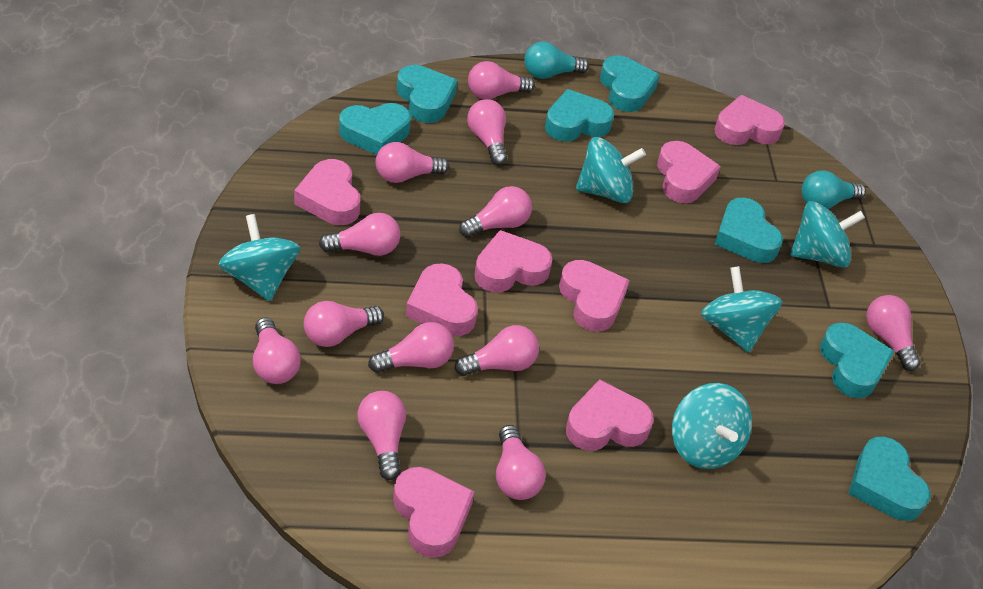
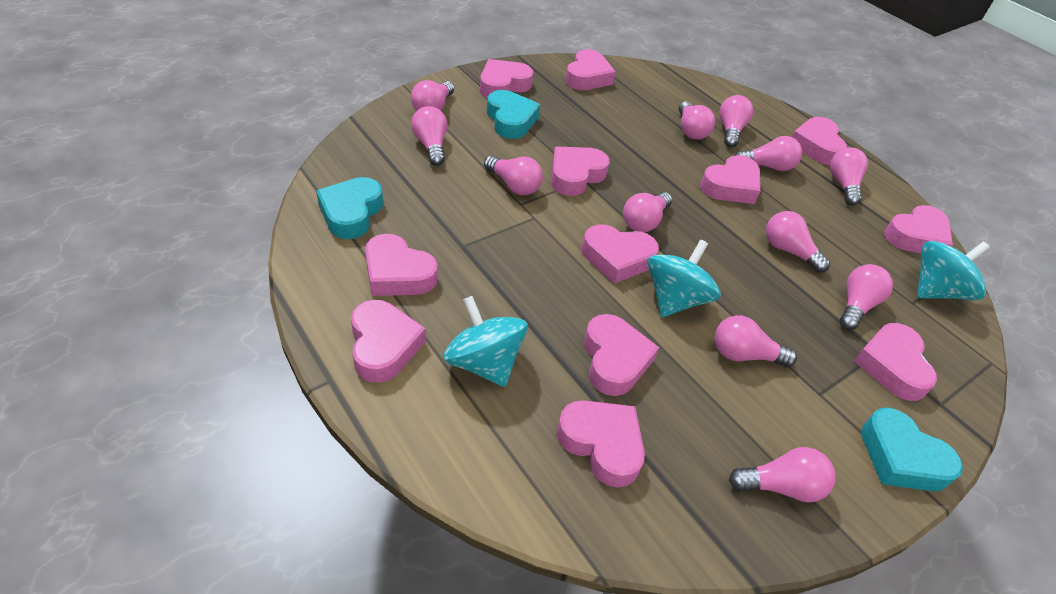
pink heart: [294,159,360,225] [393,467,475,558] [406,263,478,336] [474,230,553,292] [559,260,630,332] [566,380,654,451] [657,141,721,203] [714,95,785,145] = 8 -> [351,300,426,383] [365,234,438,296] [480,59,533,98] [551,147,610,196] [557,400,645,488] [565,49,616,90] [582,224,659,284] [584,314,659,396] [700,155,761,204] [792,117,847,165] [854,323,937,401] [884,205,953,253] = 12
turquoise heart: [339,103,411,155] [397,65,458,123] [545,89,614,141] [600,55,660,112] [715,198,783,263] [820,322,895,398] [848,437,931,521] = 7 -> [316,177,383,239] [487,90,540,139] [861,407,963,491] = 3
turquoise light bulb: [524,42,589,79] [802,170,866,209] = 2 -> none = 0
turquoise spinning top: [219,214,300,301] [576,137,646,203] [672,383,752,469] [701,266,782,353] [790,201,865,268] = 5 -> [443,296,528,387] [648,240,721,317] [917,241,990,300] = 3

